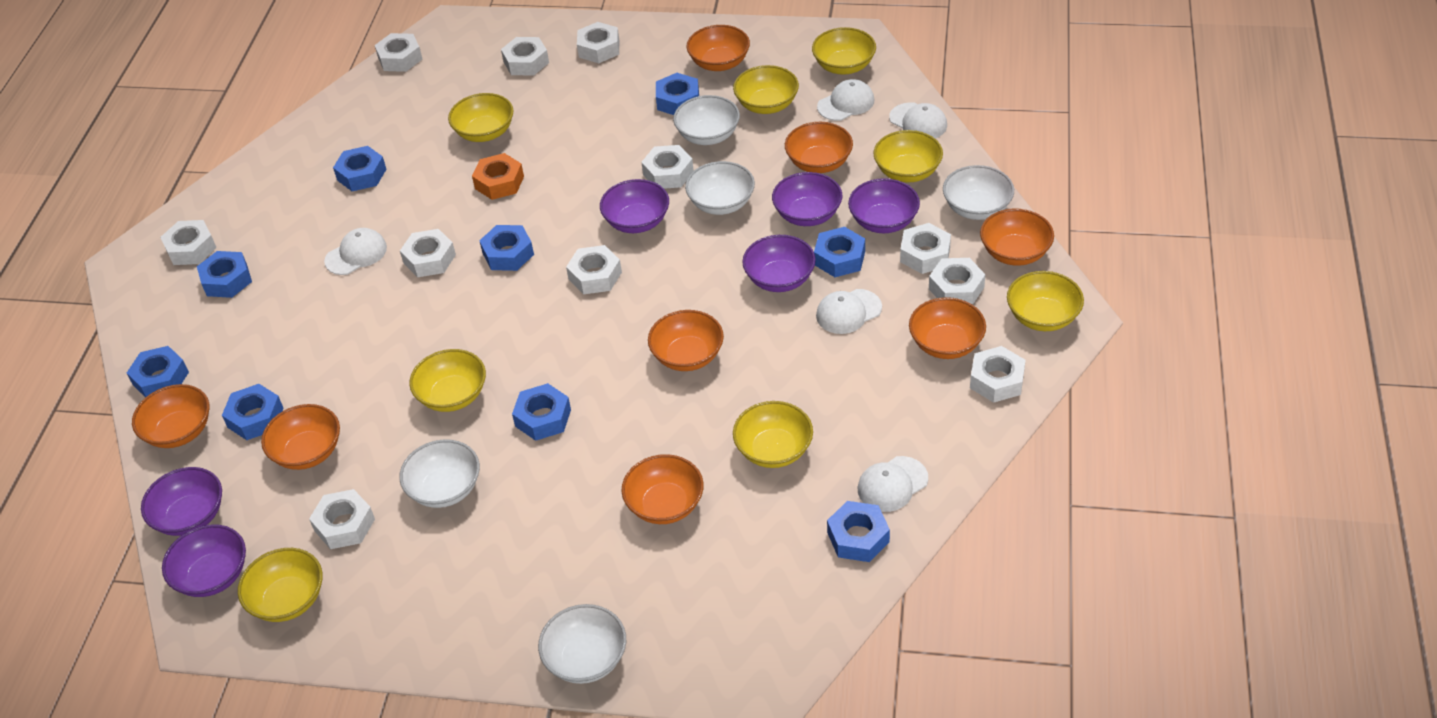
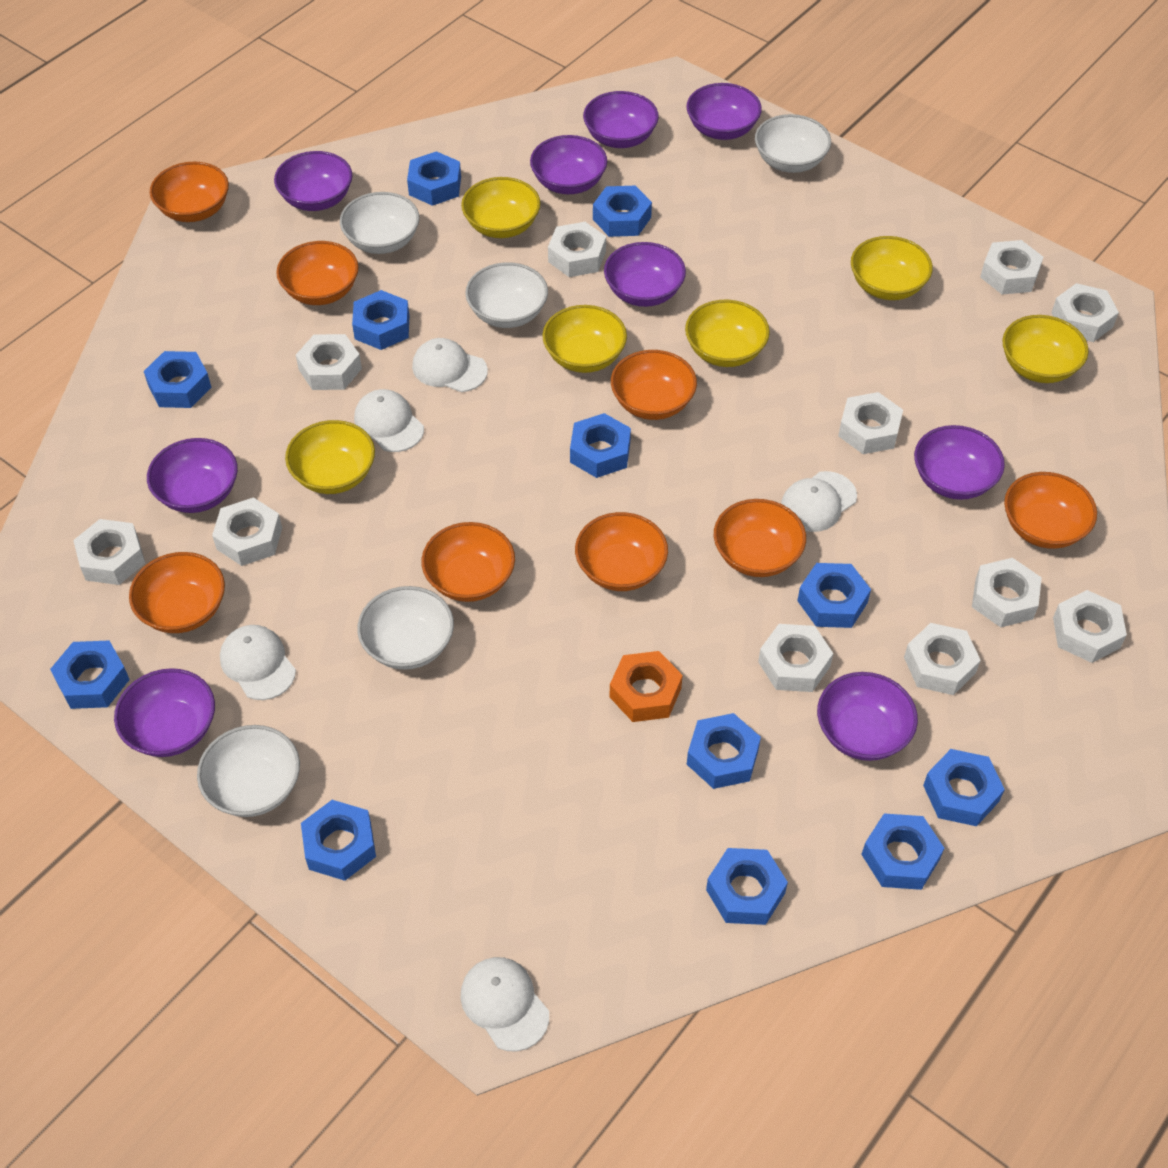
blue nut: [127,346,189,398] [197,251,252,298] [222,384,284,440] [333,146,386,191] [479,225,534,271] [512,383,571,441] [656,73,699,115] [814,227,865,277] [827,501,890,562] = 9 -> [50,641,130,709] [144,351,212,408] [301,800,376,881] [352,290,409,350] [407,151,461,206] [570,413,631,478] [593,186,652,237] [687,713,761,789] [706,848,788,925] [797,563,871,628] [861,813,944,890] [923,749,1005,826] = 12
purple bowl: [141,467,222,536] [162,524,246,597] [600,179,669,233] [742,235,816,292] [772,172,842,226] [848,178,920,233] = 6 -> [114,668,215,757] [147,438,238,513] [274,151,353,211] [530,135,607,194] [583,91,659,148] [604,242,686,307] [686,83,762,140] [817,672,918,761] [914,425,1005,500] = 9
yellow bowl: [238,548,323,622] [409,349,486,412] [448,93,514,142] [733,65,799,114] [733,401,813,468] [812,27,876,75] [873,130,943,182] [1007,271,1084,331] = 8 -> [285,420,375,494] [461,177,540,238] [542,305,627,373] [685,300,770,367] [851,236,933,300] [1003,315,1089,383] = 6

